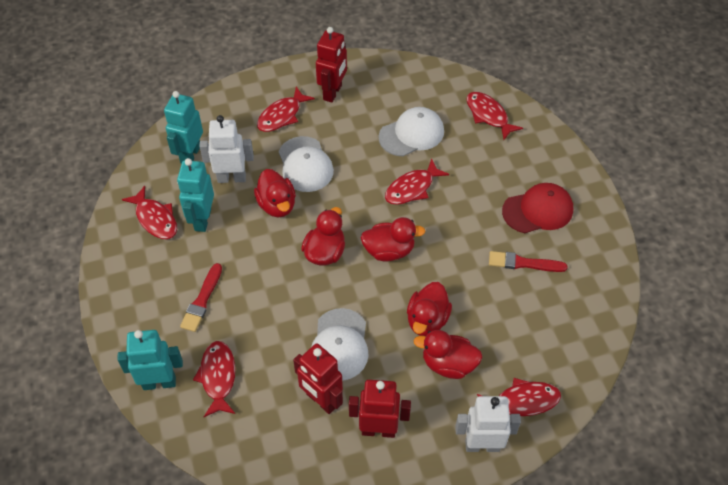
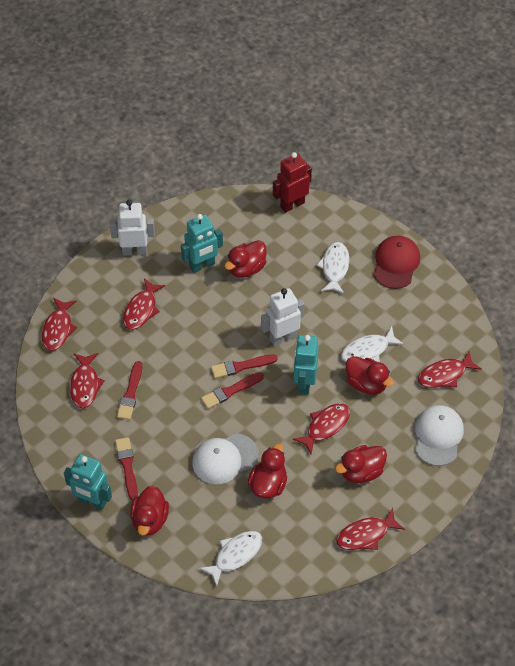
red brush: [180,263,222,332] [489,251,567,272] = 2 -> [115,437,138,500] [117,361,142,420] [201,372,264,409] [211,354,277,378] = 4
red robot: [293,343,343,414] [316,27,347,103] [349,380,411,438] = 3 -> [273,152,312,213] = 1
white cap: [279,136,334,192] [312,308,369,381] [379,107,444,156] = 3 -> [193,433,258,484] [415,405,464,466] = 2
white fish: none = 0 -> [199,531,262,586] [316,242,349,294] [341,327,404,362] = 3

